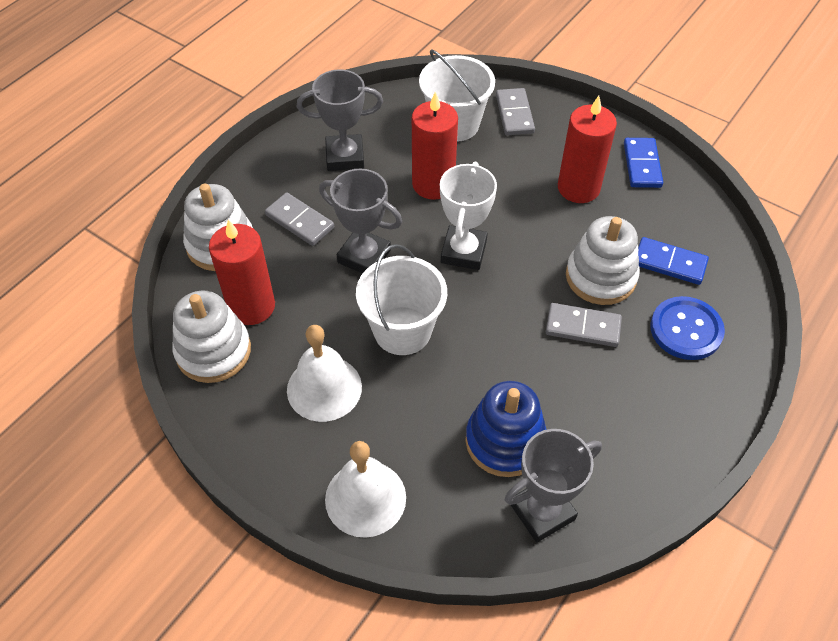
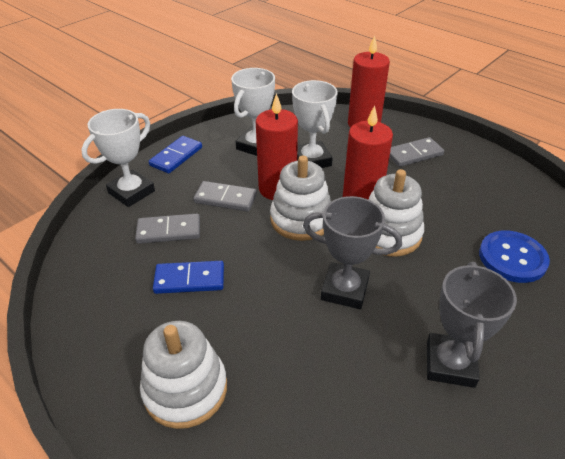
blue stacking toy: [465,381,547,477] = 1 -> none = 0
grey trophy: [297,69,383,171] [319,169,402,274] [505,429,602,543] = 3 -> [303,196,402,309] [427,262,517,388] = 2
white bell: [287,325,362,422] [325,441,406,538] = 2 -> none = 0
white bucket: [356,244,447,355] [419,49,495,142] = 2 -> none = 0
white trophy: [440,162,497,270] = 1 -> [81,109,155,207] [231,68,275,156] [292,80,338,168] = 3

